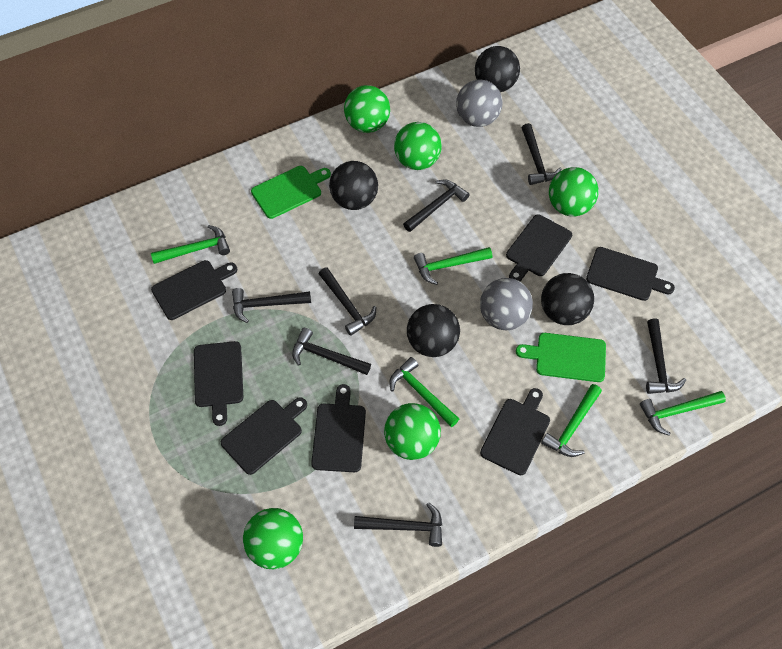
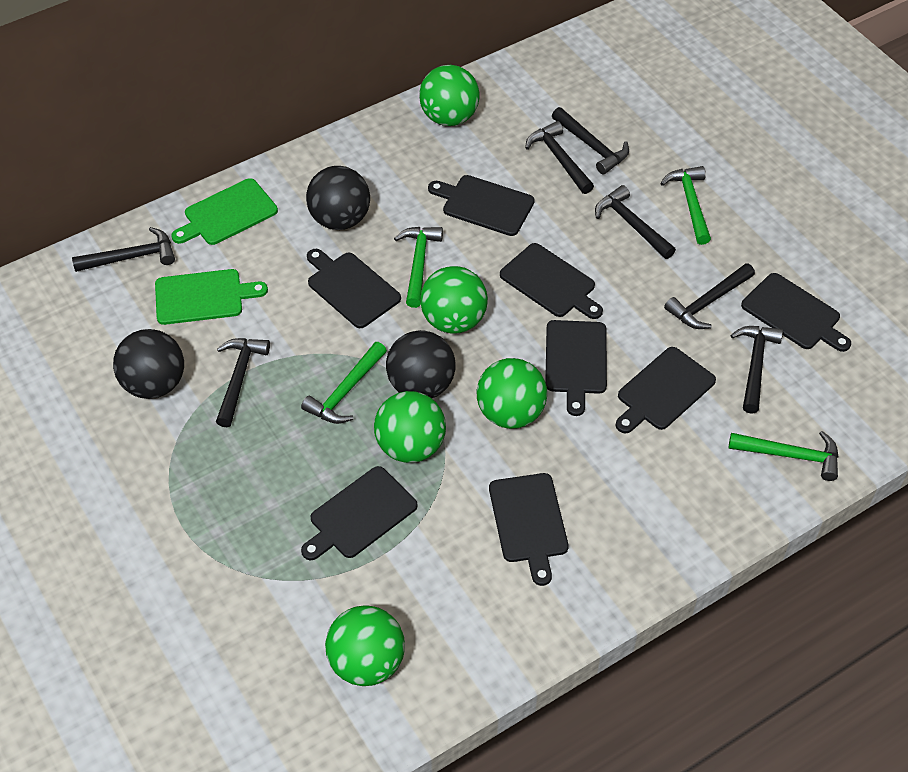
black ball: [329,161,378,210] [407,304,460,357] [475,46,520,92] [541,273,594,325] = 4 -> [113,329,184,399] [306,166,370,230] [386,330,456,398] = 3
black cutting board: [151,260,237,320] [194,341,243,426] [221,397,307,475] [311,384,366,472] [480,388,550,475] [506,214,572,281] [586,247,675,301] = 7 -> [301,466,417,560] [307,249,401,328] [428,175,535,236] [489,473,569,586] [500,243,603,319] [545,320,607,416] [616,347,716,433] [741,273,851,352] = 8
green hammer: [151,225,230,264] [389,357,459,427] [414,247,492,285] [541,384,602,457] [640,391,726,436] = 5 -> [301,342,387,424] [394,227,443,308] [660,166,711,245] [729,431,839,481] = 4
grey ball: [456,80,503,127] [480,278,533,330] = 2 -> none = 0

